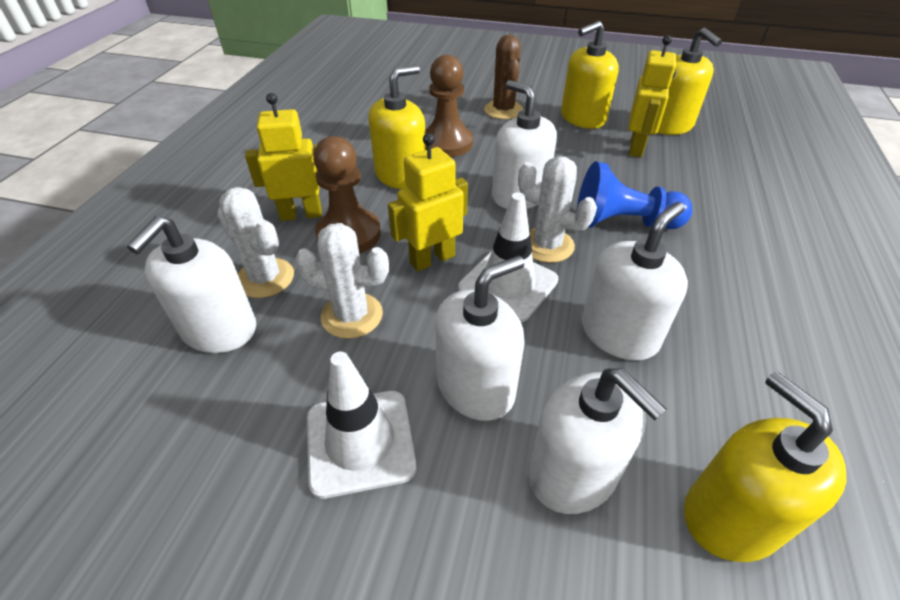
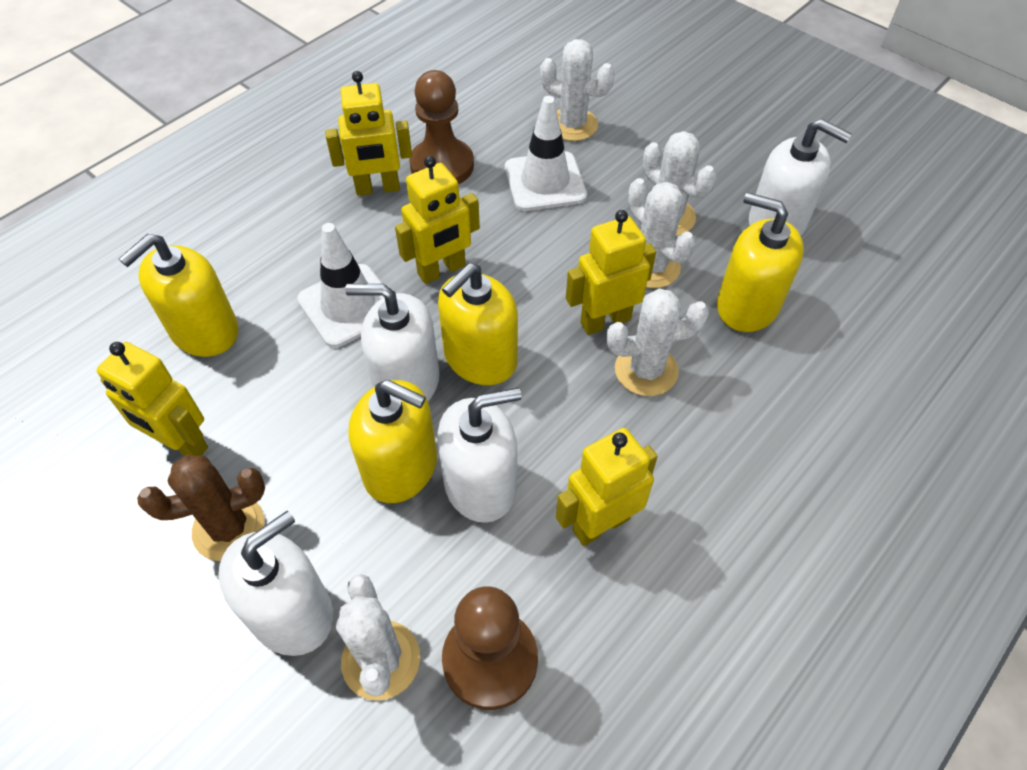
blue pawn: [577,161,692,229] = 1 -> none = 0
white cactus: [217,187,294,298] [295,223,389,339] [518,156,597,263] = 3 -> [336,574,420,701] [540,39,615,141] [607,289,709,396] [628,178,696,288] [643,131,717,236] = 5
white soap dispenser: [127,216,256,353] [435,255,525,421] [492,80,557,209] [528,369,666,514] [582,202,688,361] = 5 -> [218,511,333,656] [345,284,440,401] [437,388,522,523] [749,119,852,236] = 4
yellow robot: [245,93,322,221] [388,133,468,271] [628,35,676,157] = 3 -> [97,342,208,456] [325,71,412,196] [395,156,480,284] [556,428,658,546] [566,210,656,335] = 5

